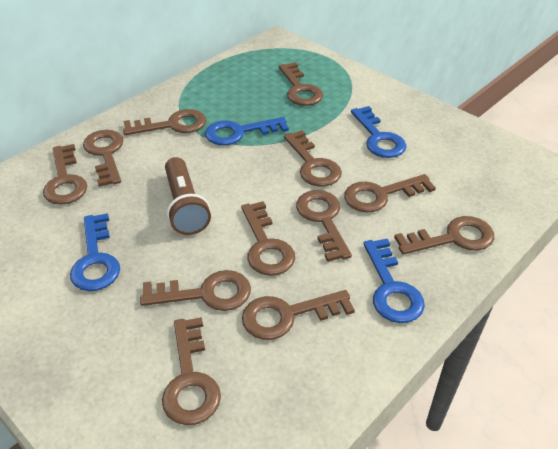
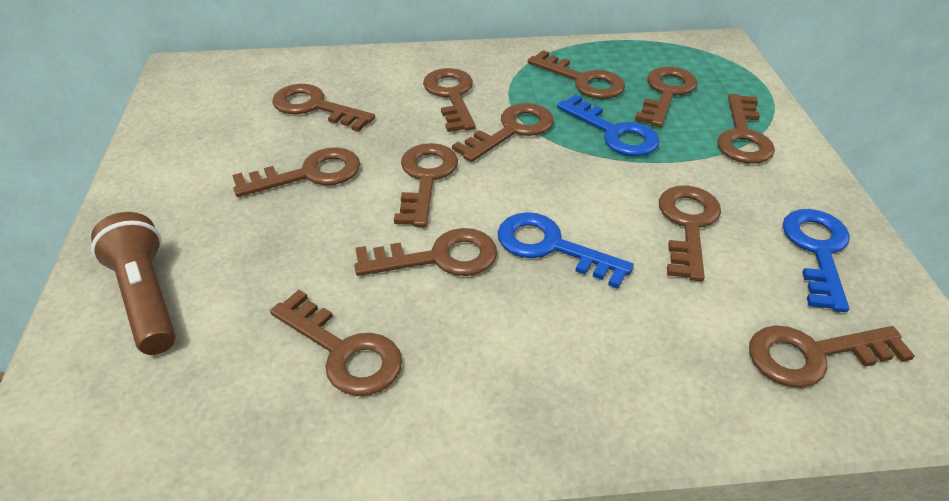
blue key: [70,213,120,291] [205,117,289,145] [351,106,406,158] [363,238,425,323] = 4 -> [498,212,634,289] [557,95,659,156] [782,209,850,312] = 3

